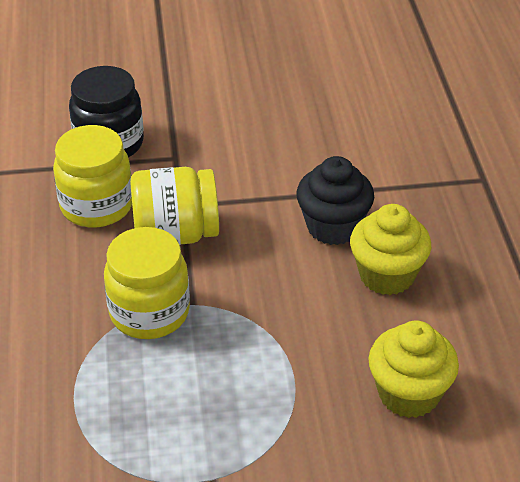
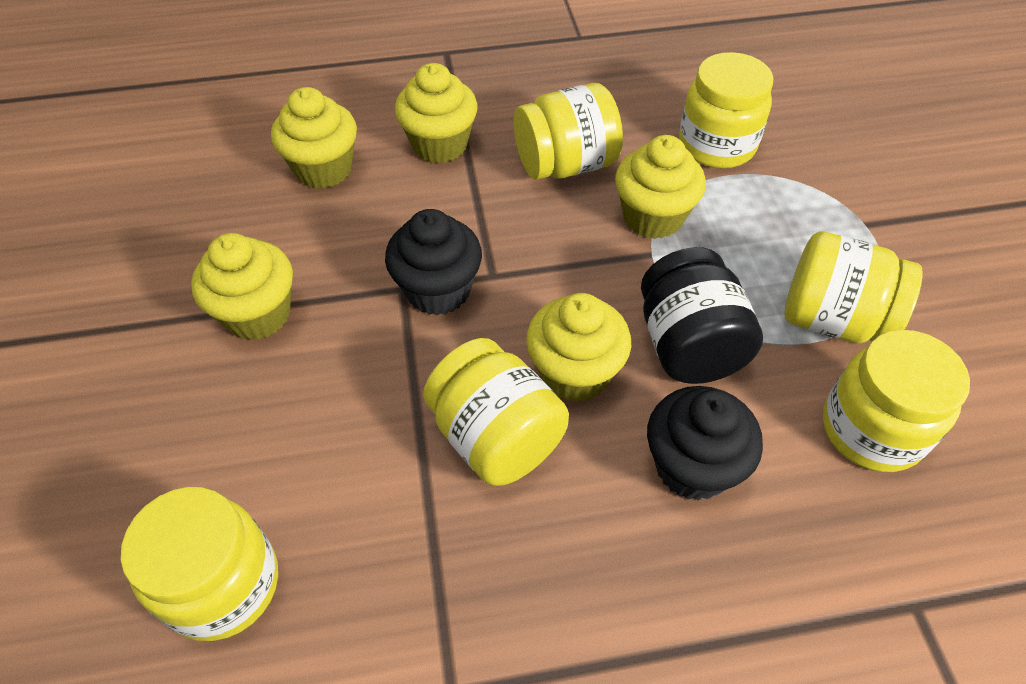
black cupcake: [296,156,374,245] = 1 -> [385,209,482,315] [647,386,763,501] = 2
yellow cupcake: [350,204,431,295] [368,321,459,418] = 2 -> [191,233,293,340] [271,87,357,188] [395,63,478,164] [526,293,631,402] [615,135,706,239] = 5
yellow jar: [53,125,132,227] [104,227,190,339] [130,167,219,245] = 3 -> [121,487,278,641] [423,338,569,486] [514,83,623,180] [679,52,773,169] [784,232,923,343] [823,330,970,472] = 6

